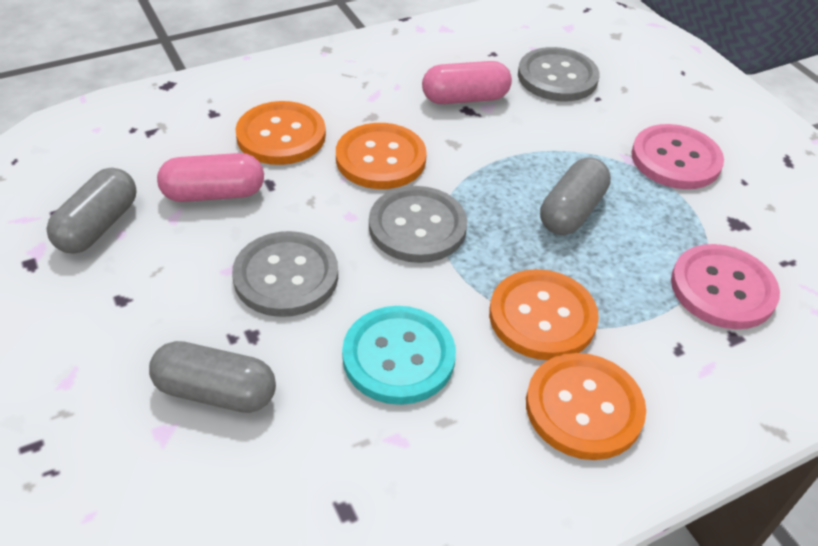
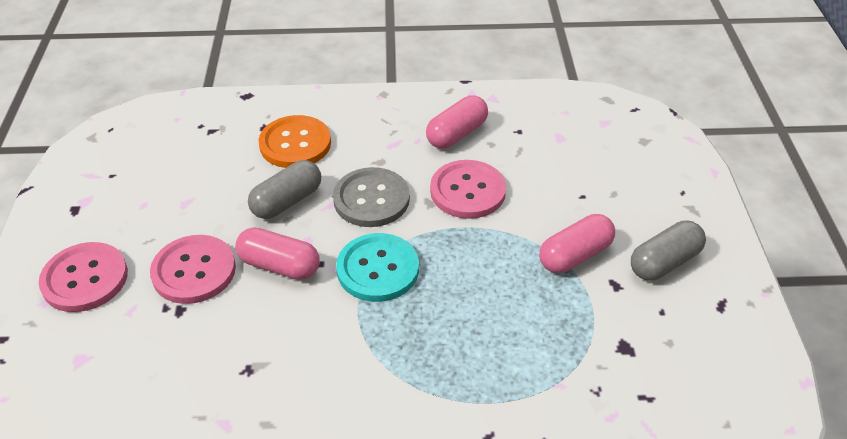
grey button: [232,231,338,317] [369,186,467,263] [518,47,599,101] = 3 -> [333,167,410,227] = 1
grey capsule: [46,168,137,253] [149,341,276,413] [540,158,611,235] = 3 -> [248,160,321,219] [631,220,706,280] = 2
orange button: [235,101,326,165] [336,123,427,189] [489,269,599,360] [526,353,646,460] = 4 -> [259,115,331,168] = 1
pink button: [631,124,724,189] [671,244,780,329] = 2 -> [39,242,128,312] [150,235,236,304] [430,160,506,219] = 3
pink capsule: [157,153,264,202] [422,61,512,104] = 2 -> [235,228,320,280] [426,96,488,149] [539,214,615,273] = 3

